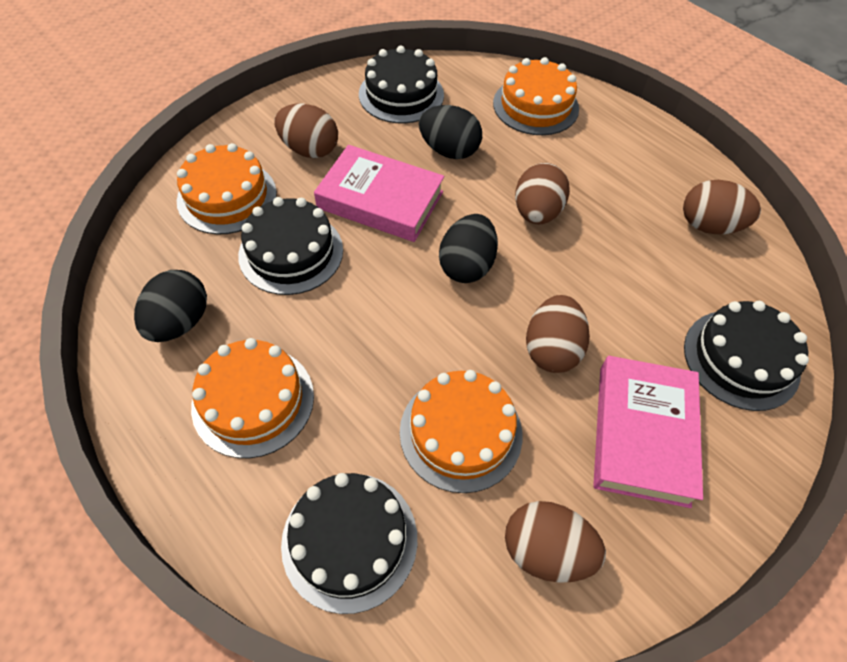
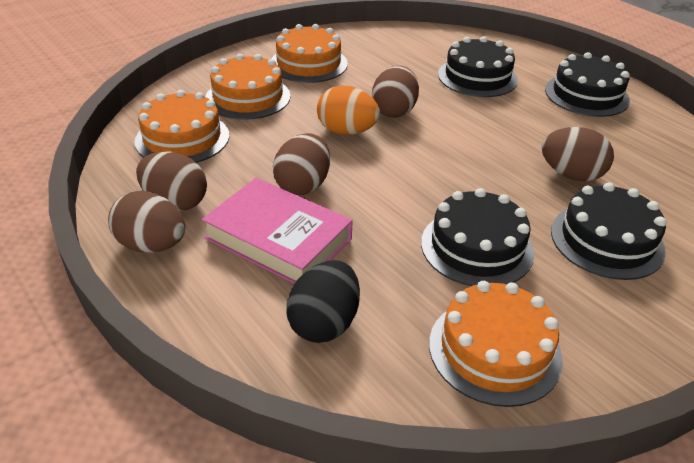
black egg: [134,270,207,342] [419,105,482,159] [439,214,498,283] = 3 -> [286,261,360,343] = 1
orange egg: none = 0 -> [317,86,380,135] = 1
pink book: [314,145,444,242] [593,356,703,508] = 2 -> [202,178,353,284] = 1

